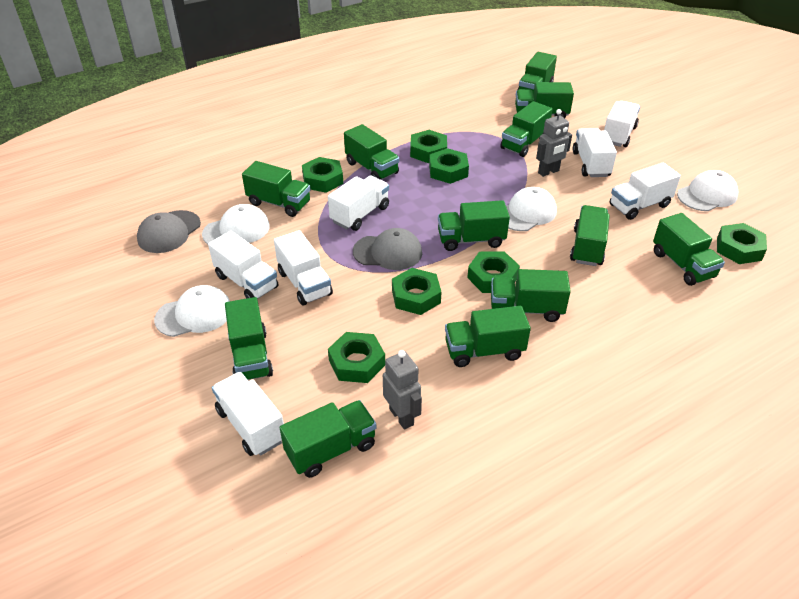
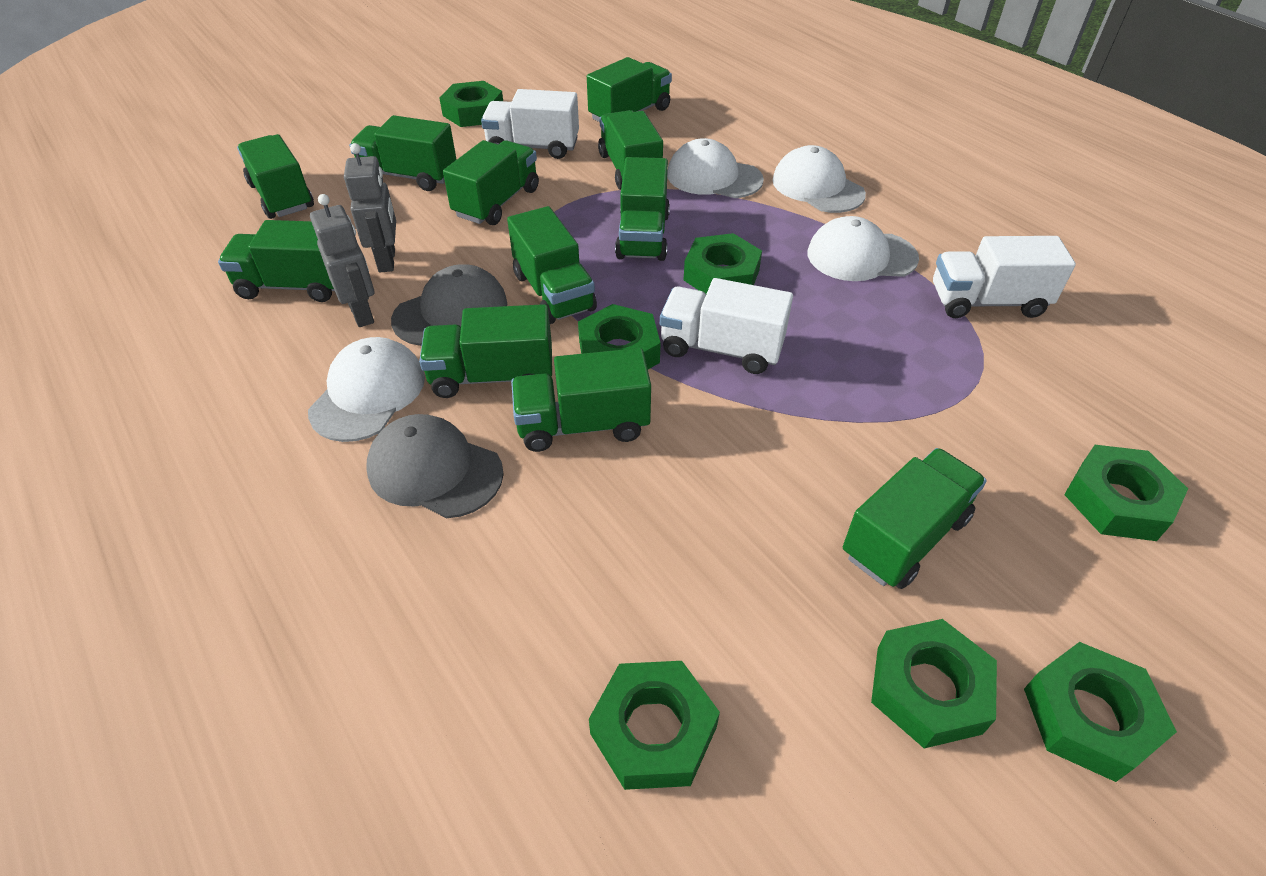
green truck: [225,297,273,380] [242,161,311,217] [279,400,376,478] [344,124,399,180] [438,200,510,251] [445,306,531,367] [491,269,571,322] [500,101,553,157] [515,82,574,118] [517,52,557,94] [570,205,610,266] [653,213,725,286] = 12 -> [218,220,335,302] [237,134,314,219] [349,115,457,191] [419,304,552,398] [443,140,539,225] [507,206,597,324] [511,348,651,452] [587,57,672,122] [598,110,663,190] [615,157,670,261] [843,448,987,589] = 11
white truck: [208,231,279,298] [212,372,284,456] [274,230,333,306] [328,176,389,231] [572,128,617,177] [604,101,640,147] [610,163,681,220] = 7 -> [481,89,579,159] [660,278,793,374] [933,236,1076,318] = 3

